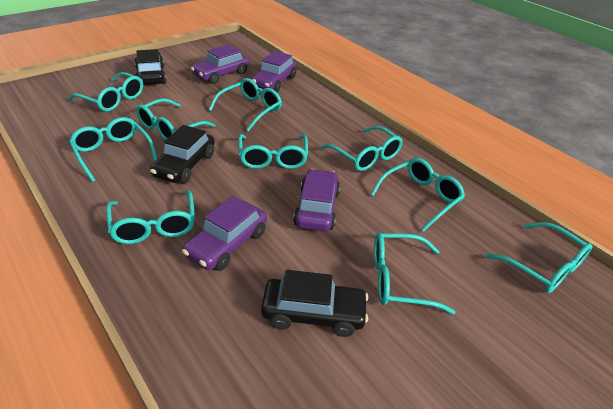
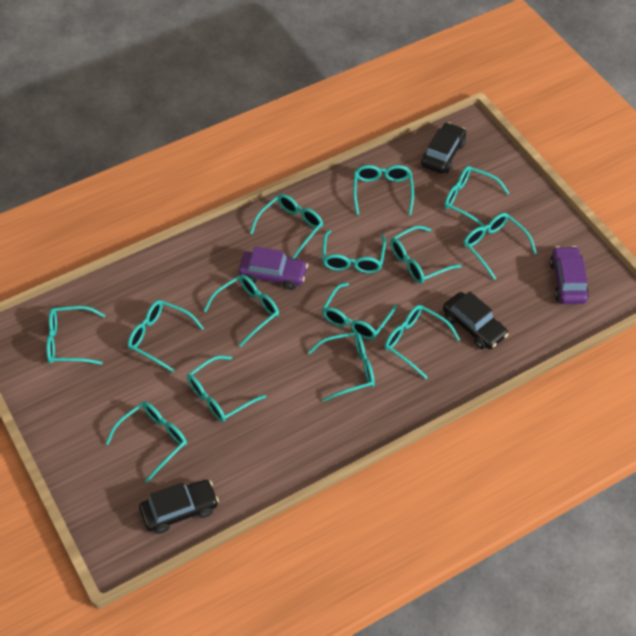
purple car: [182,196,267,271] [191,44,249,84] [251,51,297,92] [293,169,340,232] = 4 -> [239,246,308,290] [550,246,589,304] = 2
turquoise glasses: [69,72,143,111] [69,117,157,182] [106,190,195,244] [136,98,215,140] [209,78,282,131] [238,134,308,169] [321,126,403,171] [370,158,465,232] [374,233,456,314] [485,222,592,293] = 10 -> [46,306,105,365] [106,402,187,483] [128,300,204,372] [187,356,266,422] [203,275,279,347] [250,194,323,259] [308,332,375,402] [322,230,386,273] [322,283,398,340] [353,165,414,215] [385,305,460,379] [390,226,462,284] [444,166,509,230] [464,213,537,280] = 14

